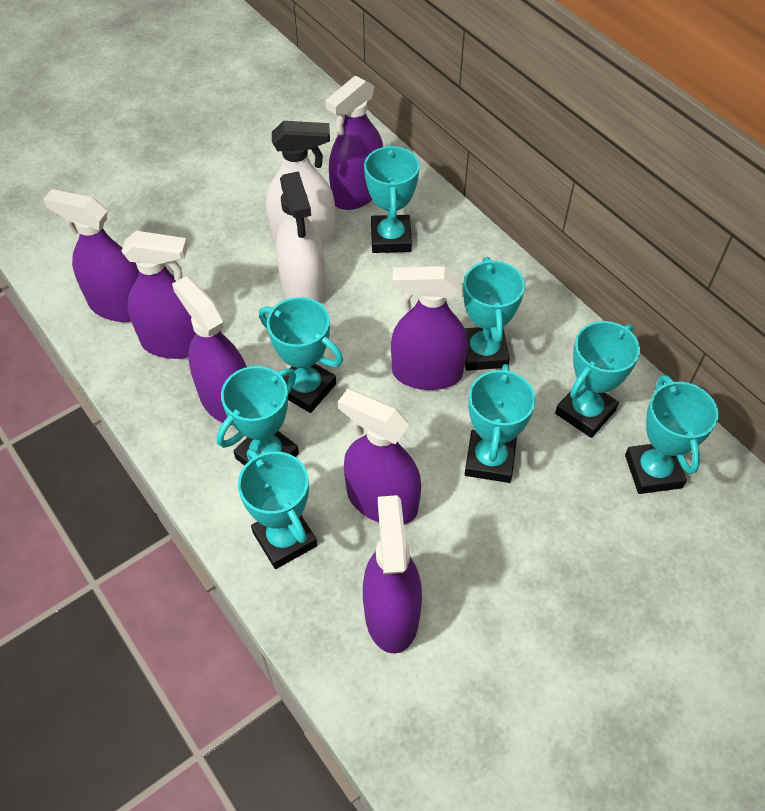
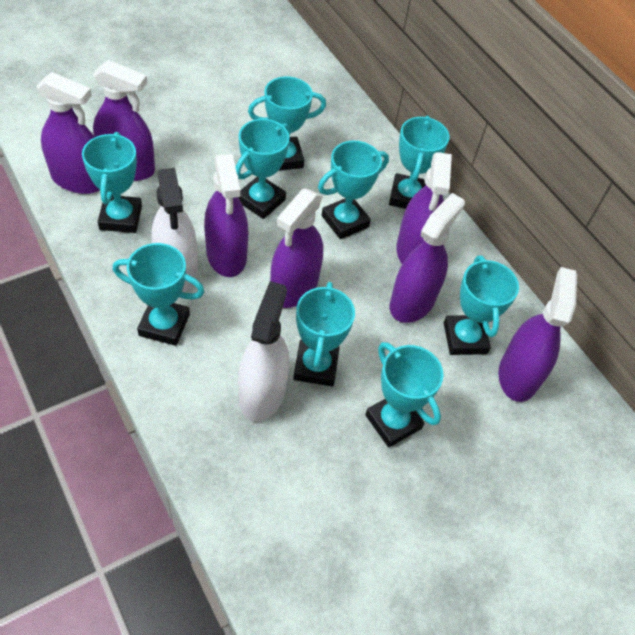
turquoise trophy: [217,366,299,466] [238,449,317,569] [259,297,343,413] [364,144,420,253] [463,257,525,371] [465,364,536,483] [555,321,640,438] [625,375,719,494] = 8 -> [82,132,142,233] [113,243,205,346] [236,119,291,219] [248,77,326,171] [293,282,355,387] [318,141,389,239] [365,342,444,447] [389,116,449,209] [444,255,519,355] = 9

